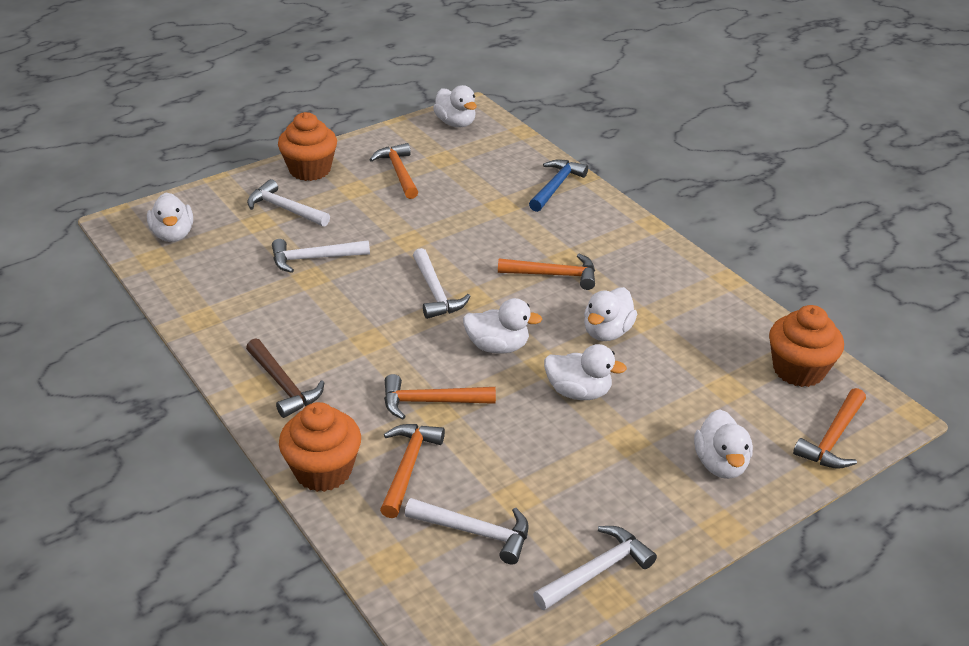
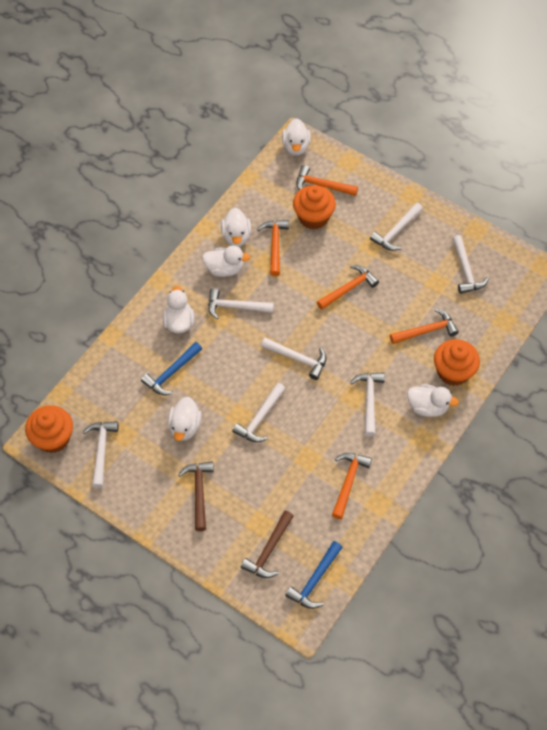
blue hammer: [529,159,588,212] = 1 -> [141,342,202,395] [285,541,343,609] = 2
brown hammer: [246,338,325,418] = 1 -> [178,461,214,531] [241,511,294,578] = 2
white hammer: [247,179,330,227] [272,239,370,273] [405,498,529,565] [413,248,471,319] [533,526,657,611] = 5 -> [83,421,119,488] [208,288,274,320] [232,383,286,442] [261,338,326,380] [350,372,385,436] [370,203,423,251] [452,235,489,294] = 7

